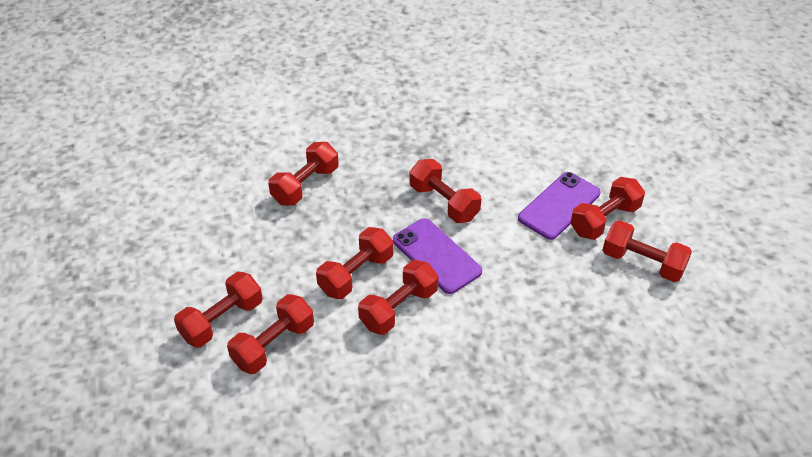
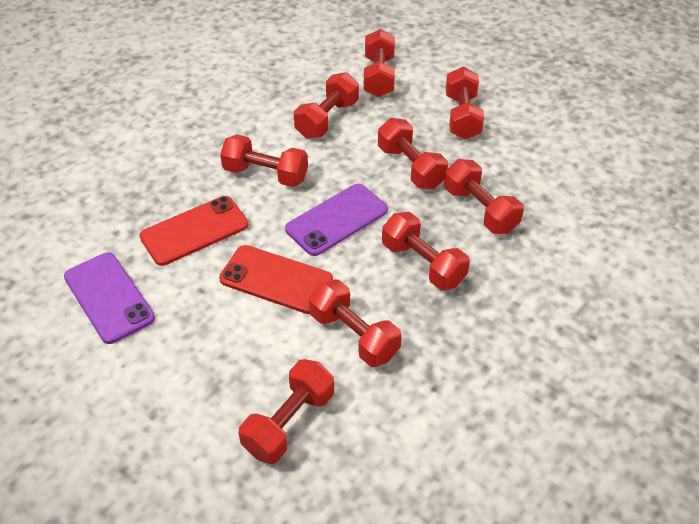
red dumbbell: [174,272,263,348] [227,294,314,374] [268,142,339,206] [316,227,394,299] [358,260,439,335] [410,159,481,223] [570,177,645,240] [603,220,692,282] = 8 -> [220,134,308,187] [239,359,334,464] [294,72,359,139] [309,280,402,367] [363,29,395,97] [378,118,448,189] [382,212,470,290] [444,159,524,234] [446,67,485,140] = 9
red phone: none = 0 -> [139,196,248,266] [219,245,333,314] = 2

